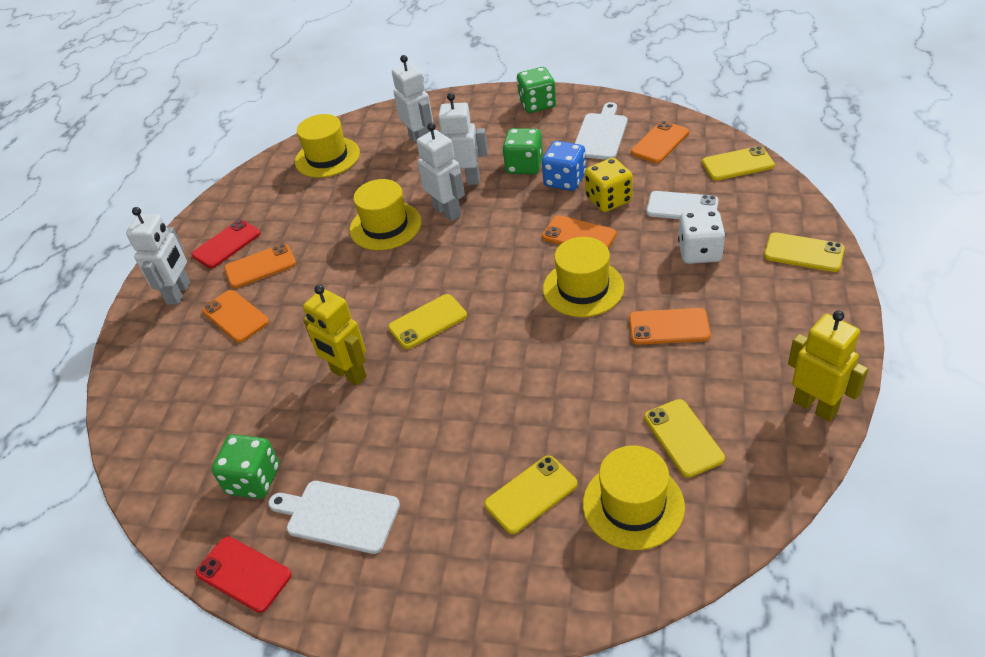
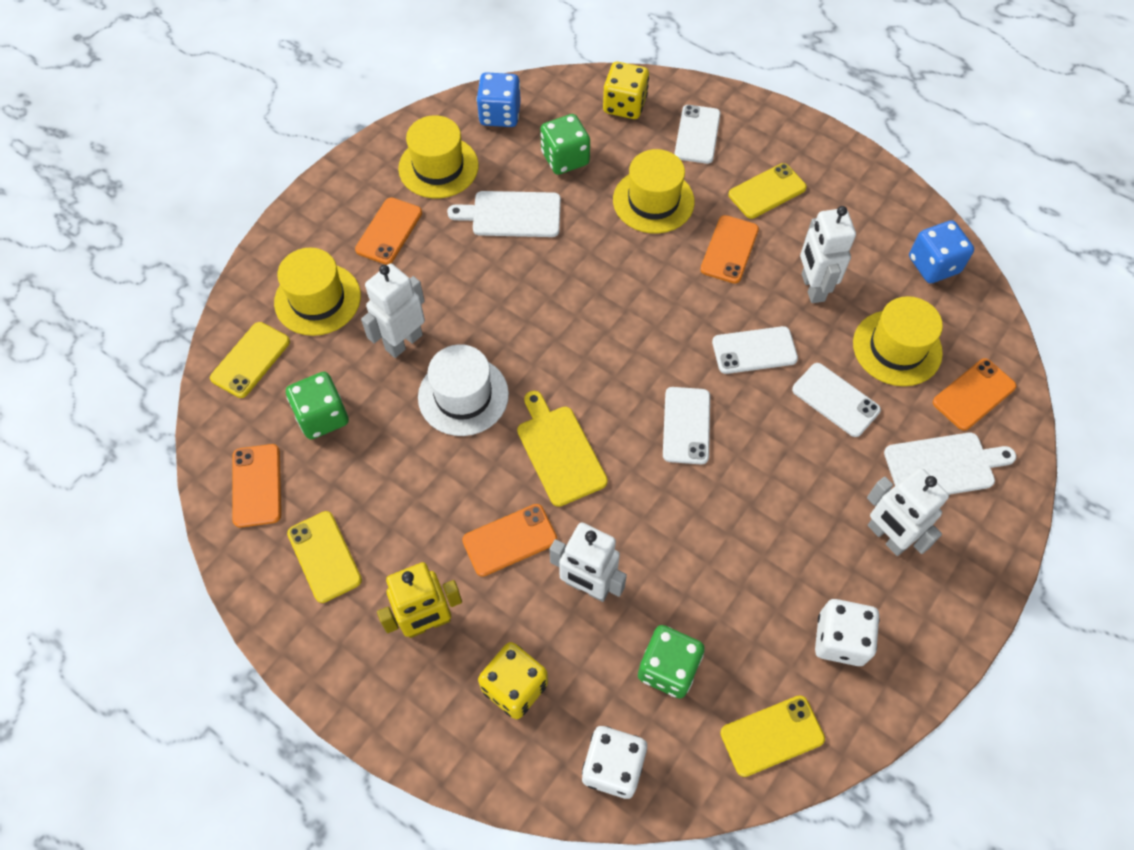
blue dice: [542,141,586,191] = 1 -> [477,72,521,127] [909,220,974,283] = 2
red phone: [192,220,261,268] [196,536,291,613] = 2 -> none = 0
white dice: [678,210,725,264] = 1 -> [582,726,647,799] [815,599,879,666] = 2
white hat: none = 0 -> [418,344,509,436] = 1
white phone: [646,191,718,219] = 1 -> [663,387,710,465] [674,105,721,164] [712,326,798,374] [792,363,881,437] = 4
yellow cutting board: none = 0 -> [517,391,608,507] = 1
yellow dice: [585,158,633,212] = 1 -> [478,642,548,719] [603,62,649,119] = 2
yellow phone: [388,294,467,349] [484,455,578,534] [644,399,725,477] [702,146,775,181] [764,232,845,272] = 5 -> [210,322,290,398] [287,511,362,603] [720,695,825,777] [728,163,807,219] = 4
yellow robot: [303,285,367,386] [788,310,868,422] = 2 -> [377,562,462,638] = 1

